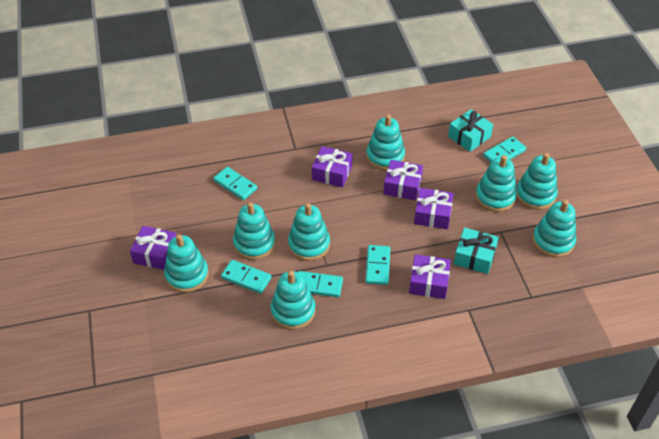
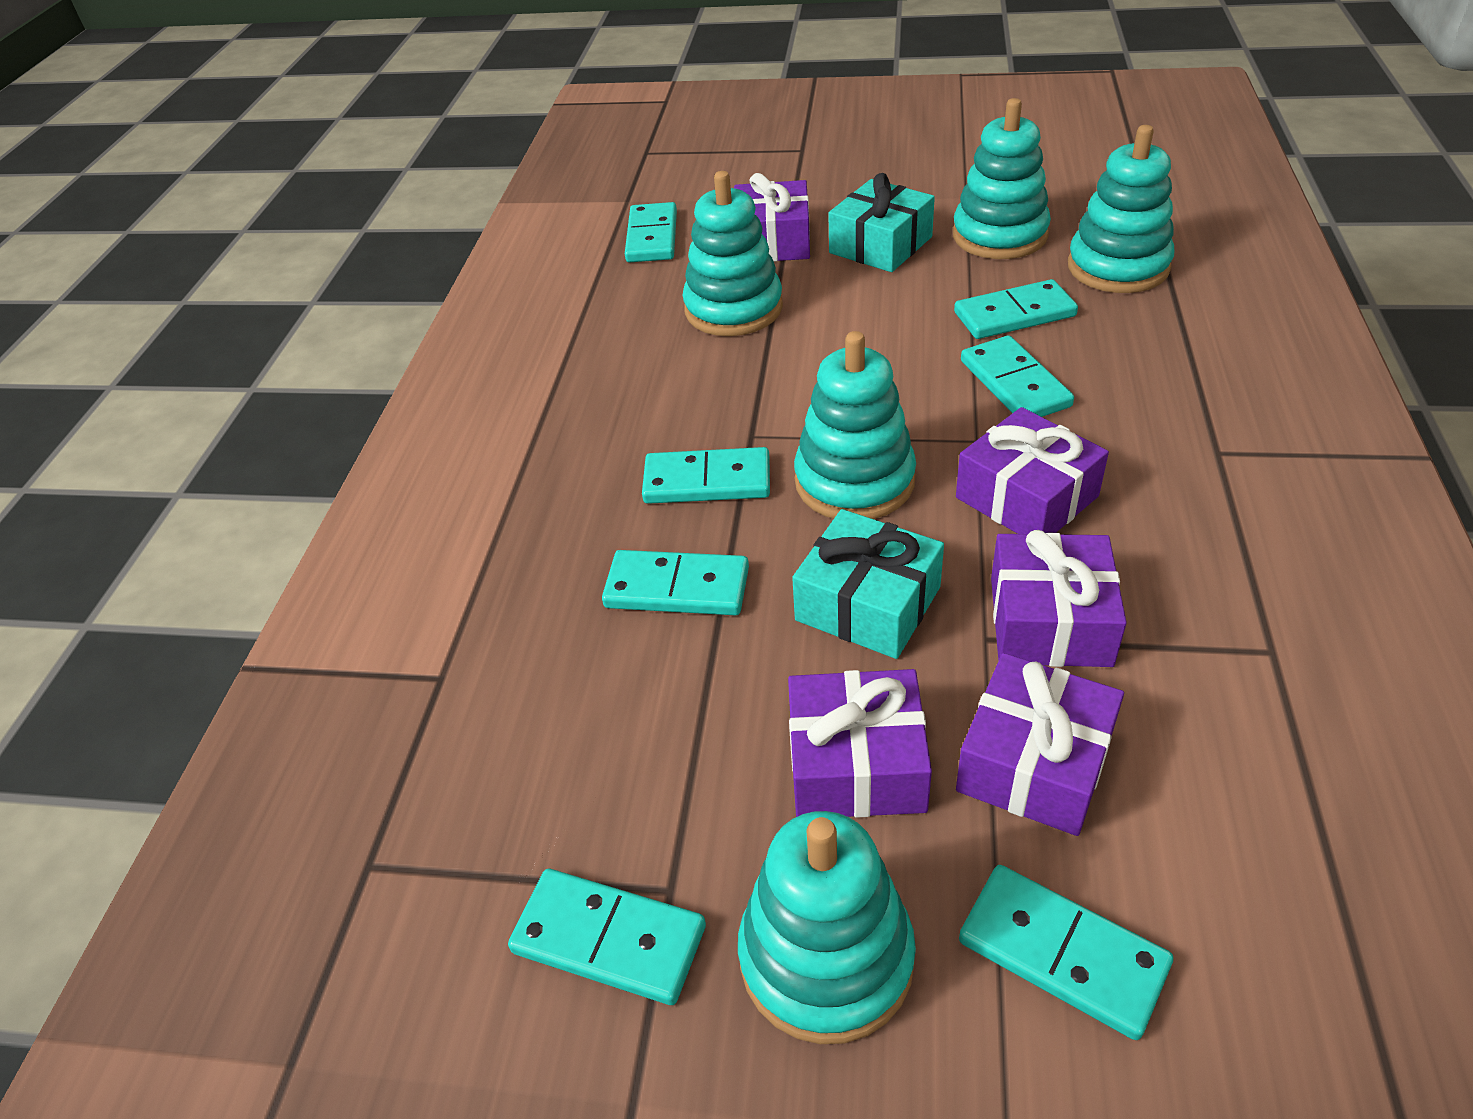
turquoise domino: [213,167,257,200] [221,260,271,294] [298,271,343,297] [366,245,390,285] [483,137,526,162] = 5 -> [508,869,706,1005] [602,550,749,615] [625,202,677,263] [642,447,770,504] [954,279,1078,339] [959,865,1173,1040] [961,336,1074,417] = 7
turquoise stacking toy: [164,234,209,293] [233,202,275,260] [271,271,315,330] [288,203,330,261] [366,114,405,170] [476,155,517,212] [516,153,557,210] [532,200,576,258] = 8 -> [683,171,783,336] [738,811,916,1044] [794,331,916,519] [953,98,1051,259] [1068,125,1174,293] = 5

